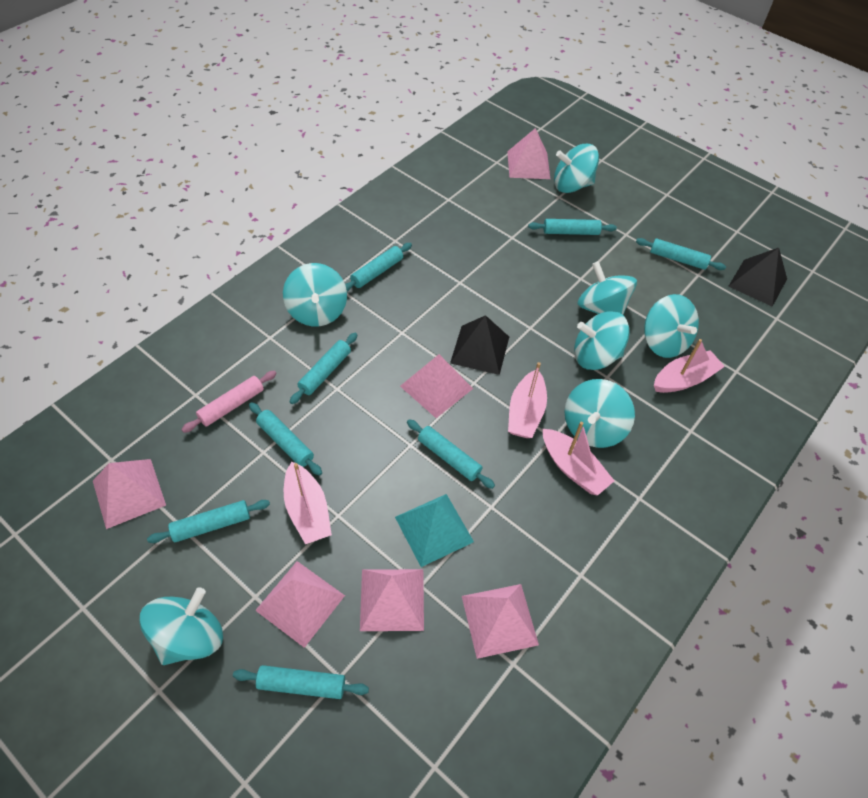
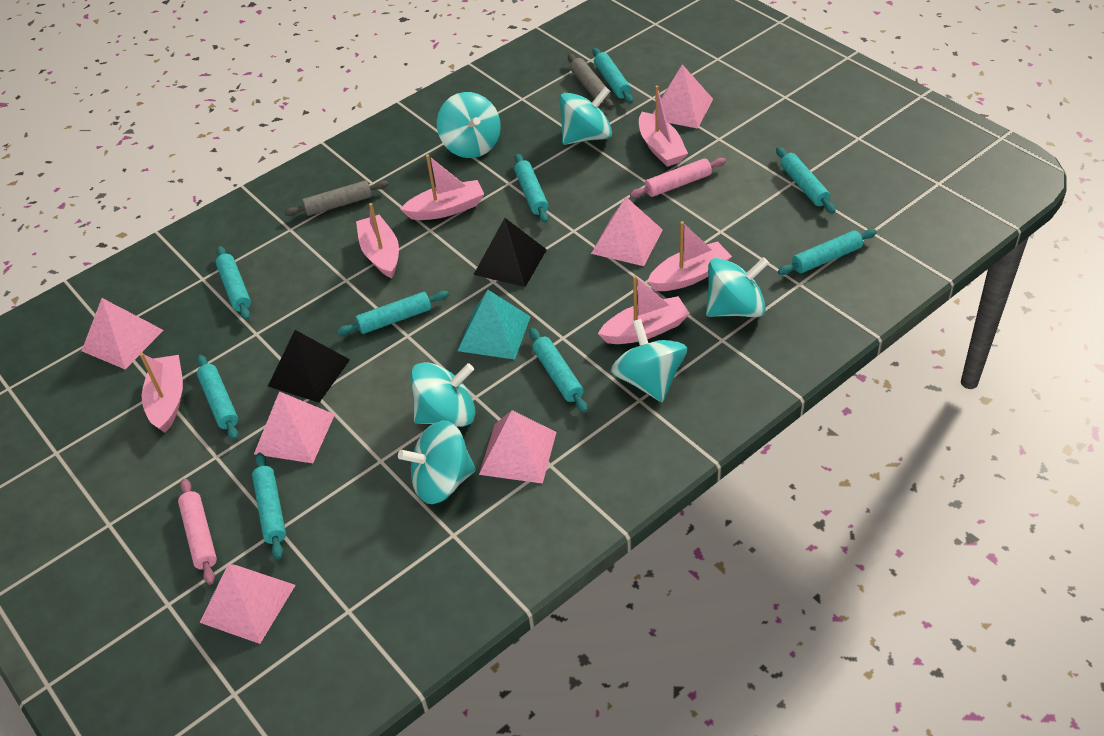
grey rolling pin: none = 0 -> [285,180,389,216] [568,54,613,108] = 2
pink boat: [284,462,332,544] [508,362,547,438] [543,422,614,496] [654,339,725,393] = 4 -> [140,353,183,433] [356,203,399,278] [401,155,484,220] [598,275,690,344] [639,85,688,167] [647,221,732,291] = 6
pink rolling pin: [181,371,277,433] = 1 -> [178,478,217,585] [630,158,726,198] = 2
turquoise rolling pin: [147,500,270,543] [233,665,369,699] [249,402,322,476] [289,333,358,404] [345,243,412,291] [407,419,495,489] [528,219,617,235] [636,238,726,270] = 8 -> [197,355,238,440] [216,246,251,320] [252,453,286,559] [337,291,449,335] [514,154,549,223] [529,328,587,413] [592,48,633,104] [776,147,836,213] [778,229,877,275] = 9
turquoise spinning top: [139,587,223,665] [283,263,347,326] [554,144,599,193] [564,379,635,448] [574,311,630,370] [578,261,637,315] [644,294,699,358] = 7 -> [398,420,476,504] [411,362,475,427] [437,92,501,158] [559,87,612,145] [611,319,687,402] [706,257,769,317] = 6

